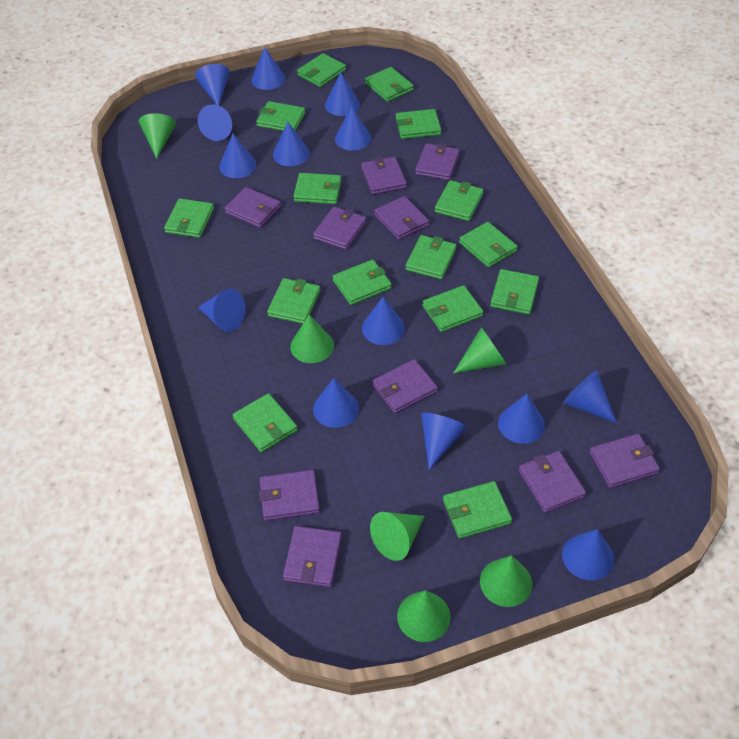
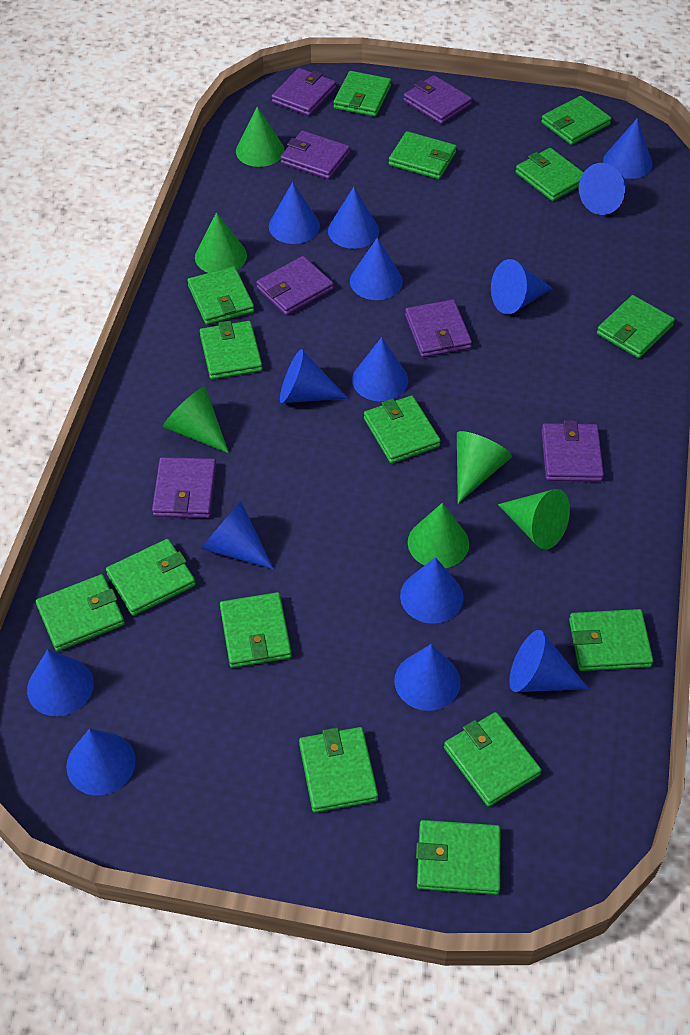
purple wallet: [225,187,281,228] [259,470,320,521] [283,526,342,587] [313,207,366,250] [361,157,407,195] [372,359,438,413] [374,196,429,240] [415,143,460,181] [518,451,586,513] [589,434,660,488] = 10 -> [152,457,217,518] [256,256,334,315] [271,68,336,116] [280,131,350,179] [403,75,472,124] [405,299,472,358] [542,420,604,482] = 7

